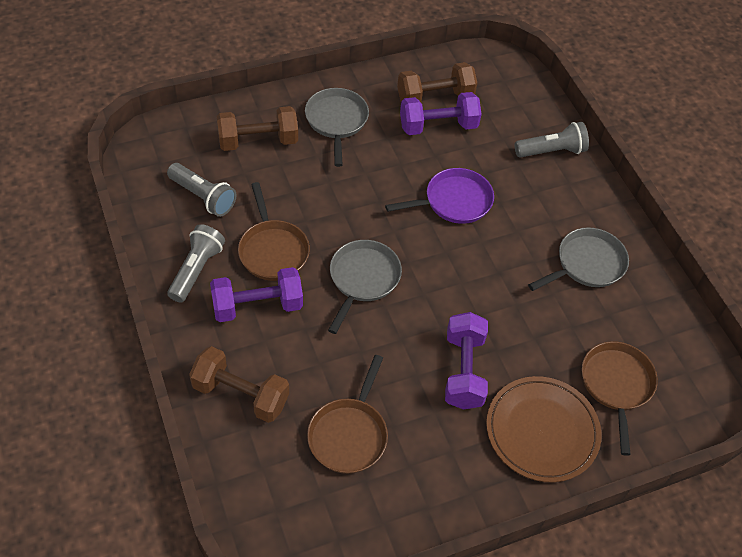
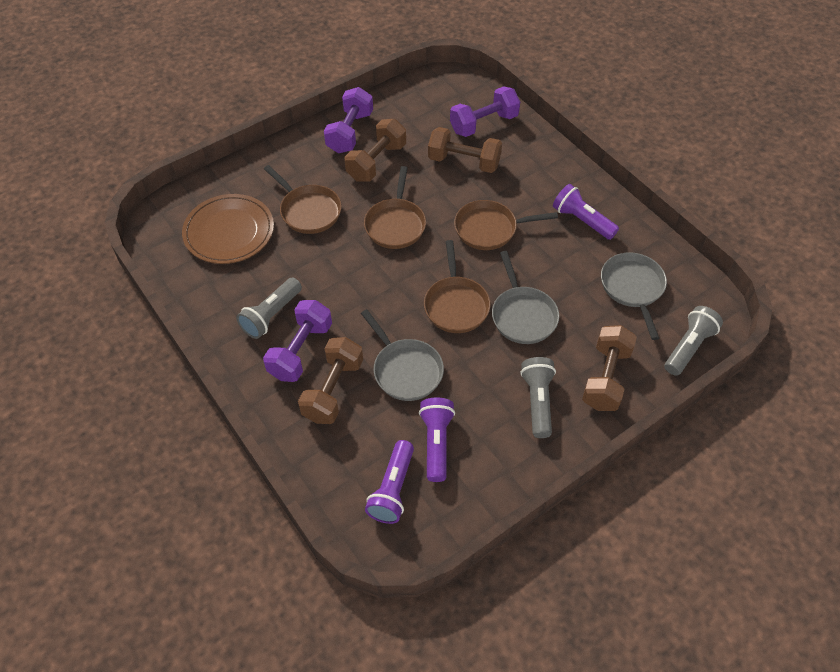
brown dumbbell: [189,346,289,423] [216,106,298,151] [397,62,477,102] = 3 -> [298,337,363,424] [345,119,406,181] [428,127,502,173] [582,325,637,411] = 4
brown pan: [238,182,310,281] [307,355,388,474] [582,341,658,456] = 3 -> [264,165,342,234] [364,166,426,249] [424,240,491,333] [454,200,558,250] = 4
purple flashlight: none = 0 -> [365,440,414,524] [419,398,455,482] [553,184,619,240] = 3
purple pan: [385,168,494,224] = 1 -> none = 0

